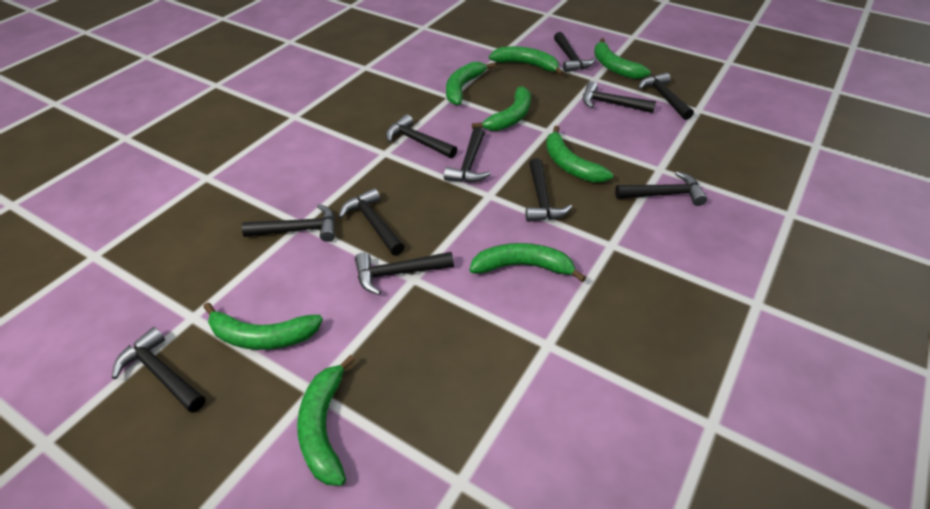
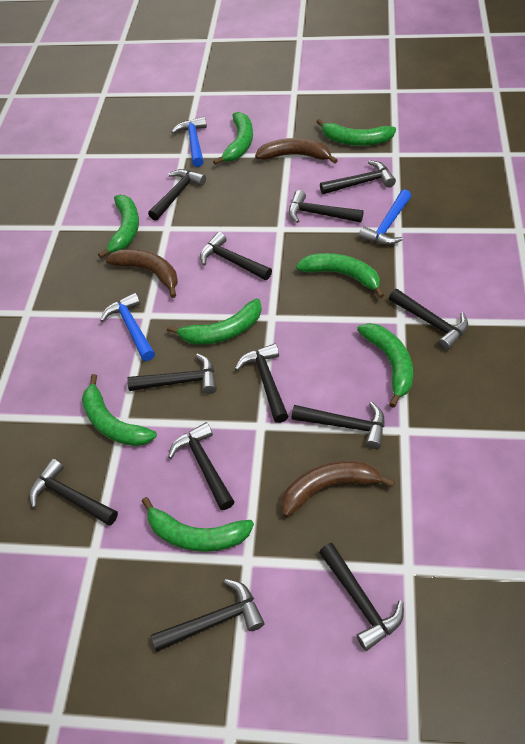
black hammer: [112,327,206,413] [242,204,335,242] [338,188,405,255] [355,252,454,295] [386,114,457,158] [444,127,490,183] [526,158,572,222] [554,32,596,72] [583,81,656,113] [615,171,707,206] [638,72,694,120] = 11 -> [29,459,118,526] [127,353,217,394] [148,169,206,221] [151,579,265,652] [168,422,235,510] [200,232,272,280] [235,343,288,423] [289,190,364,223] [292,402,384,449] [319,543,404,651] [320,160,396,194] [389,289,468,350] = 12
blue hammer: none = 0 -> [100,293,155,361] [172,117,207,167] [359,189,411,245] = 3
brown banana: none = 0 -> [106,249,178,298] [255,138,338,164] [281,460,395,517] = 3

